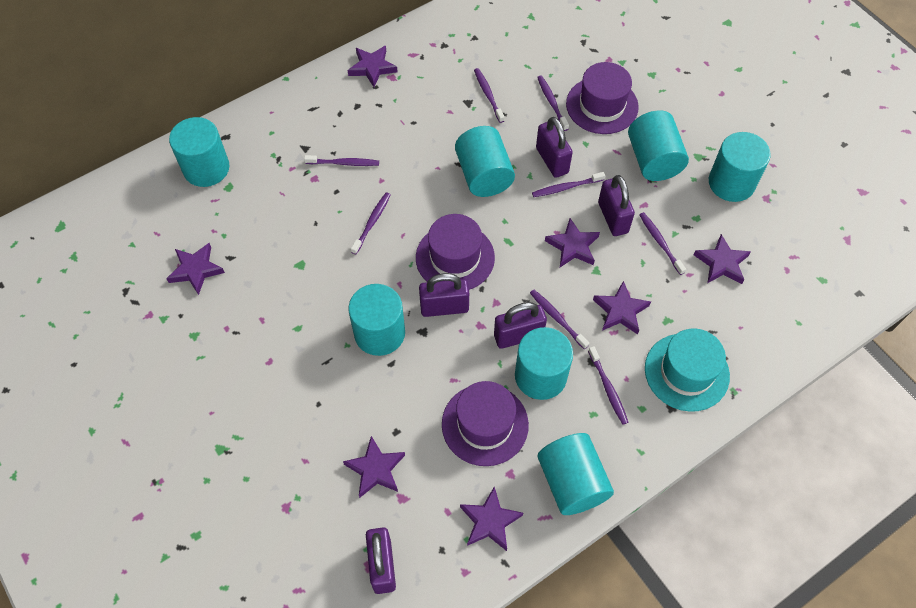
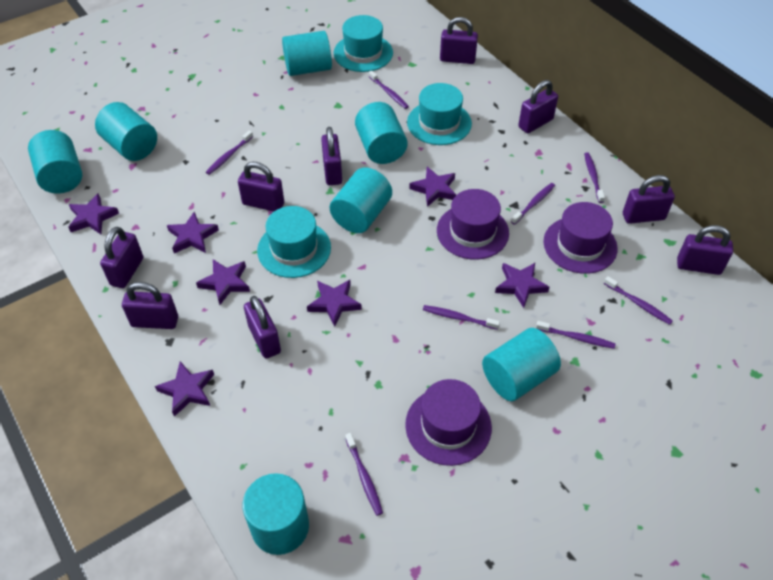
purple padlock: [366,527,396,594] [419,273,469,317] [494,302,547,349] [536,117,573,178] [598,175,635,236] = 5 -> [100,227,143,288] [122,282,178,329] [238,162,284,212] [244,296,281,359] [321,127,342,185] [440,17,478,64] [518,80,558,133] [623,175,675,224] [677,225,733,275] = 9
turquoise hat: [645,329,730,412] = 1 -> [257,206,331,278] [334,15,393,72] [407,83,472,145] = 3

